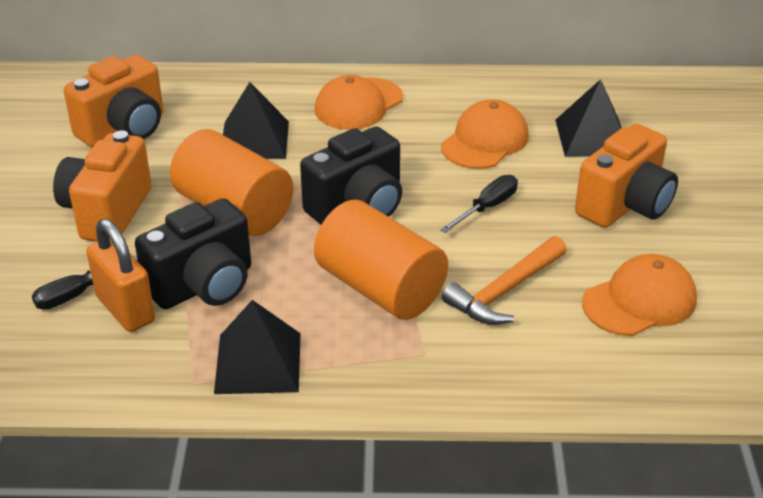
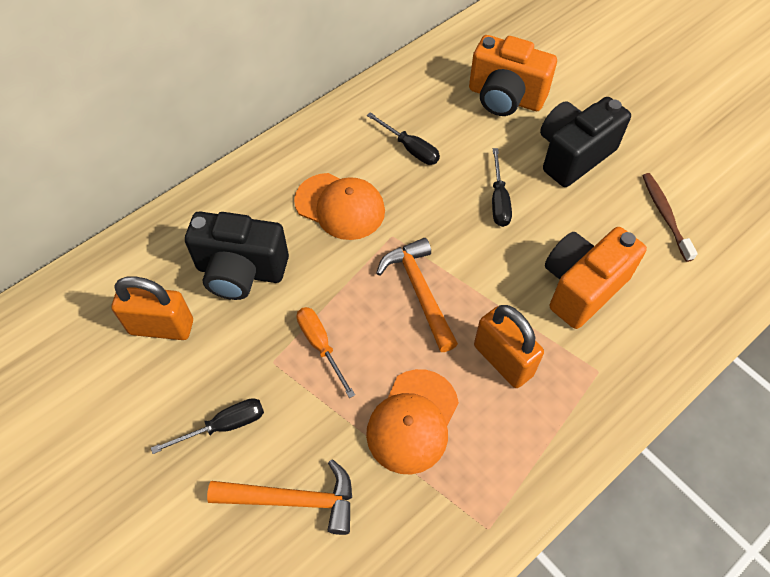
black pyramid: [214,300,301,394] [223,82,289,159] [555,79,622,157] = 3 -> none = 0
black screwdriver: [32,255,138,310] [440,175,518,233] = 2 -> [151,398,264,454] [367,112,440,165] [492,148,512,227] = 3
brown toothbrush: none = 0 -> [642,173,698,262] = 1
orange camera: [53,130,152,242] [64,55,163,147] [575,124,678,228] = 3 -> [469,35,557,116] [545,227,647,329] = 2
orange cap: [315,75,403,130] [441,100,529,169] [582,254,697,336] = 3 -> [294,173,385,240] [366,369,459,475] = 2
orange cylinder: [170,129,293,236] [314,200,448,320] = 2 -> none = 0
orange hammer: [442,236,567,325] = 1 -> [207,459,352,535] [376,238,458,352] = 2
orange padlock: [86,219,155,332] = 1 -> [111,276,193,340] [474,305,544,388] = 2
orange screwdriver: none = 0 -> [297,307,355,398] = 1

